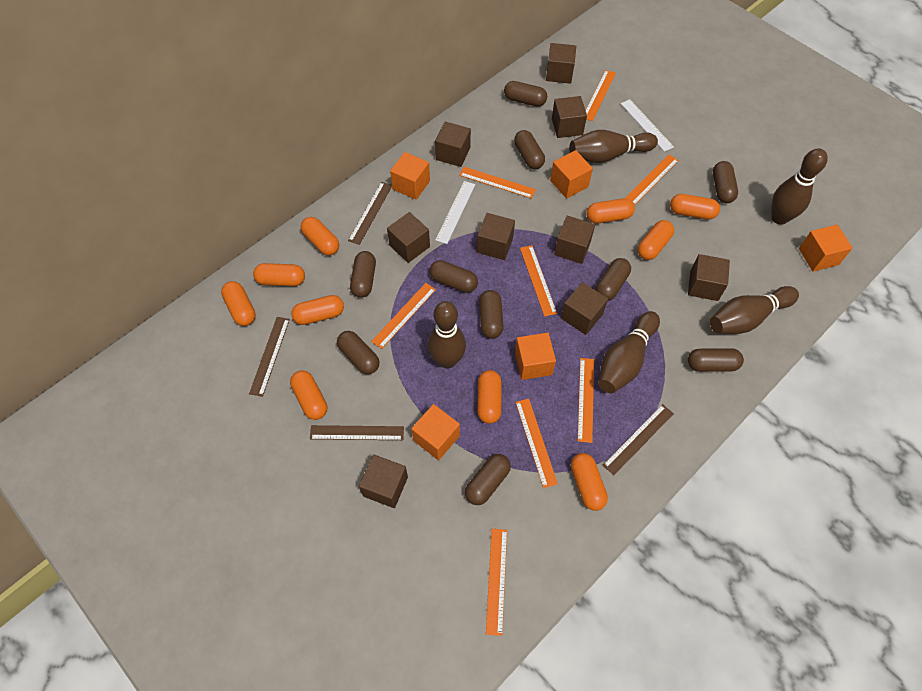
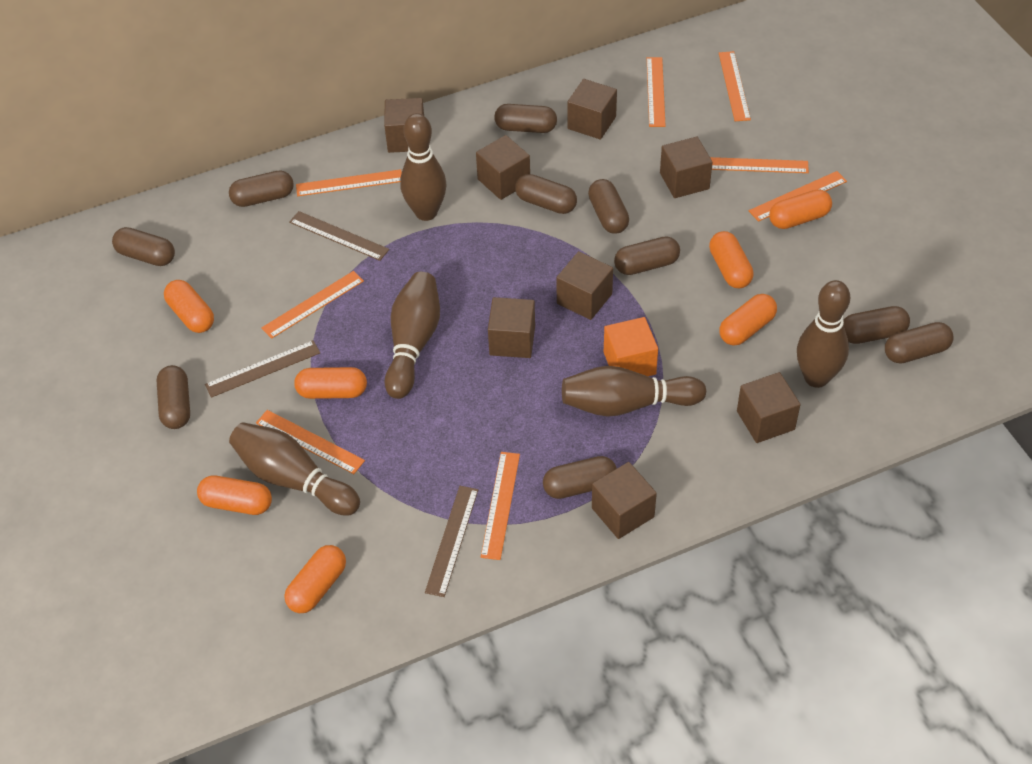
brown cube: [359,454,408,508] [387,212,430,263] [435,121,471,167] [477,213,515,260] [546,43,576,84] [552,96,587,138] [554,216,595,264] [561,282,608,335] [688,254,730,301] = 9 -> [384,98,424,153] [476,135,530,200] [488,297,535,358] [557,251,613,320] [567,79,617,140] [592,462,657,539] [660,137,713,198] [737,372,801,443] = 8
brown ruler: [249,317,290,397] [310,425,404,440] [348,182,392,245] [603,404,674,475] = 4 -> [205,340,320,398] [289,211,389,261] [425,486,478,597] = 3
orange capsule: [221,281,256,326] [253,263,305,286] [290,370,327,420] [291,295,344,325] [301,217,339,255] [477,370,502,424] [571,453,608,511] [586,198,635,224] [638,220,674,260] [670,194,720,220] = 10 -> [164,280,214,333] [197,475,272,515] [284,545,346,613] [294,367,367,399] [709,231,754,288] [719,294,777,345] [769,189,832,229] = 7
orange cube: [390,152,430,200] [411,404,460,460] [515,333,556,380] [550,150,593,199] [799,225,853,272] = 5 -> [604,317,658,376] = 1
white ruler: [435,181,475,244] [621,99,674,152] = 2 -> none = 0

